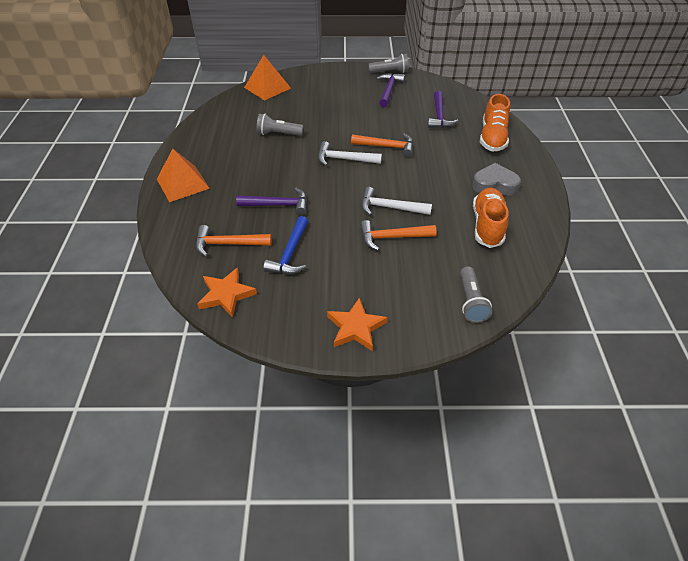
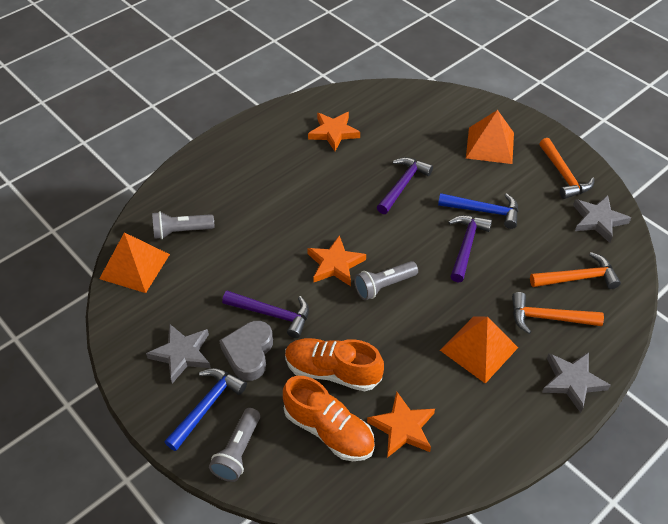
blue hammer: [263,216,308,274] = 1 -> [165,368,247,451] [438,193,518,229] = 2
grey star: none = 0 -> [146,324,211,384] [542,352,611,413] [573,195,631,243] = 3
orange pyramid: [157,149,210,202] [244,55,291,101] = 2 -> [99,232,170,293] [440,316,518,384] [466,110,514,164] = 3
orange star: [197,267,257,318] [327,297,388,351] = 2 -> [307,235,366,286] [308,112,360,151] [367,392,435,458] = 3
white hammer: [318,141,382,166] [361,187,432,216] = 2 -> none = 0

